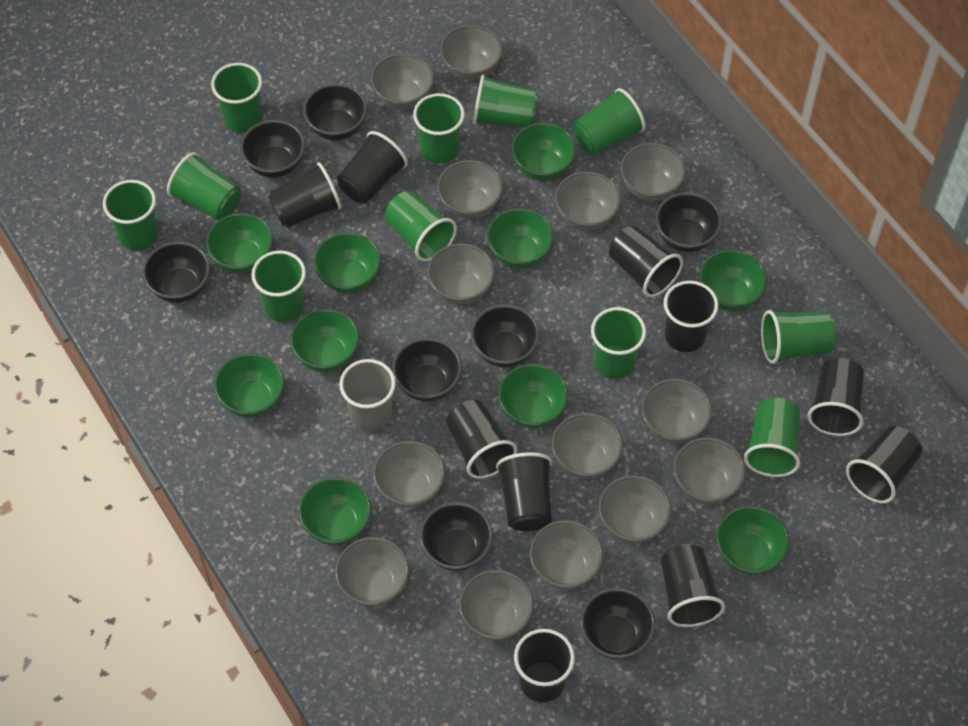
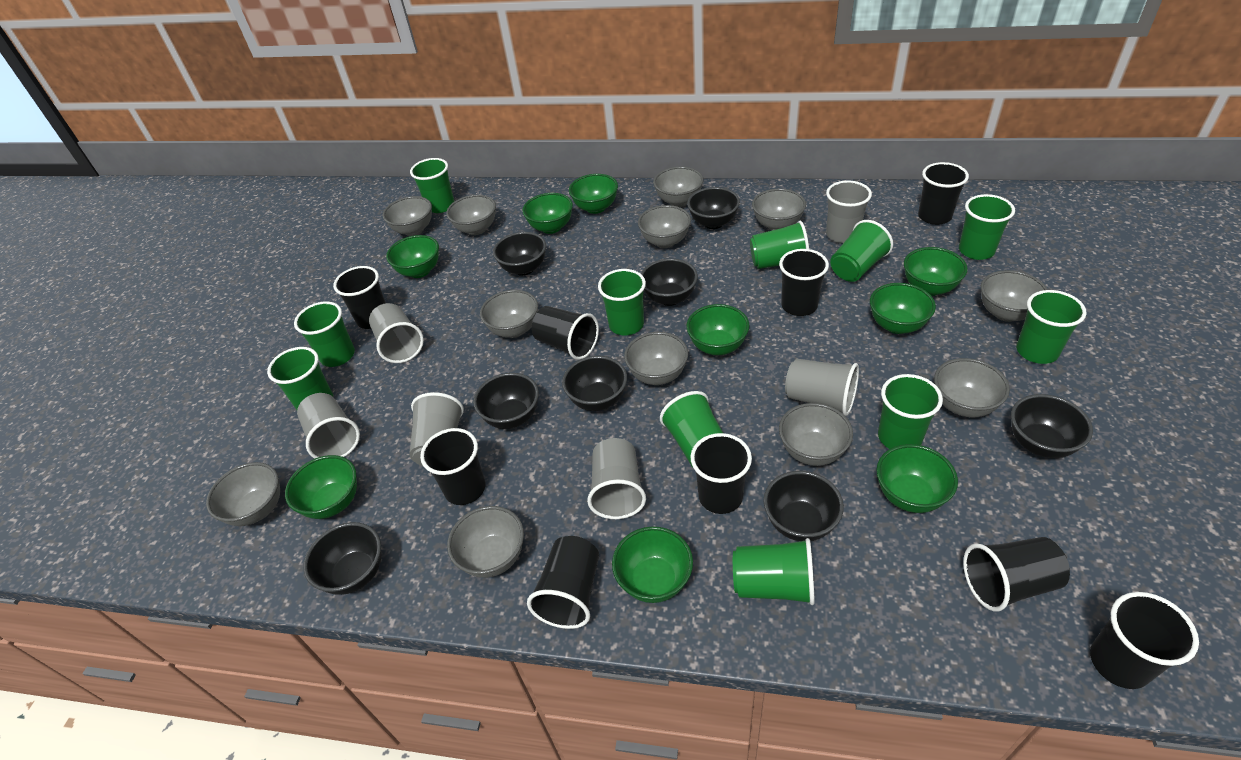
black cup: [268,162,341,228] [337,131,408,204] [446,400,517,479] [496,452,552,531] [514,629,575,702] [609,225,683,297] [661,544,725,627] [664,281,718,352] [807,358,864,436] [846,426,922,504] = 10 -> [333,266,386,329] [420,428,486,505] [527,536,599,629] [532,306,599,360] [690,433,752,514] [779,249,829,316] [918,162,969,225] [963,537,1070,612] [1090,592,1199,689] = 9
green bowl: [206,213,273,274] [214,353,284,418] [290,309,359,372] [299,477,372,545] [314,232,381,293] [487,208,554,269] [498,364,569,429] [511,123,576,181] [699,250,767,311] [716,506,790,575] = 10 -> [285,455,357,519] [386,235,439,278] [522,193,573,234] [569,174,618,214] [612,526,693,603] [686,304,749,355] [870,283,936,334] [876,444,958,513] [904,247,968,296] = 9
grey bowl: [335,537,409,607] [371,53,434,110] [373,441,445,508] [427,243,495,305] [437,160,503,219] [440,25,503,80] [459,570,534,641] [530,520,603,590] [552,413,623,479] [555,171,621,231] [598,476,671,543] [620,143,686,202] [641,379,712,444] [674,437,745,504] = 14 -> [206,462,280,526] [383,196,432,236] [446,195,496,235] [447,506,524,578] [480,290,538,338] [624,332,688,385] [638,205,691,248] [653,167,703,207] [752,189,806,230] [779,403,853,466] [934,358,1010,417] [981,270,1048,322] = 12
grey cup: [339,359,396,431] = 1 -> [297,393,360,458] [369,303,424,363] [409,392,464,466] [587,438,646,519] [785,359,859,416] [826,180,872,243] = 6

